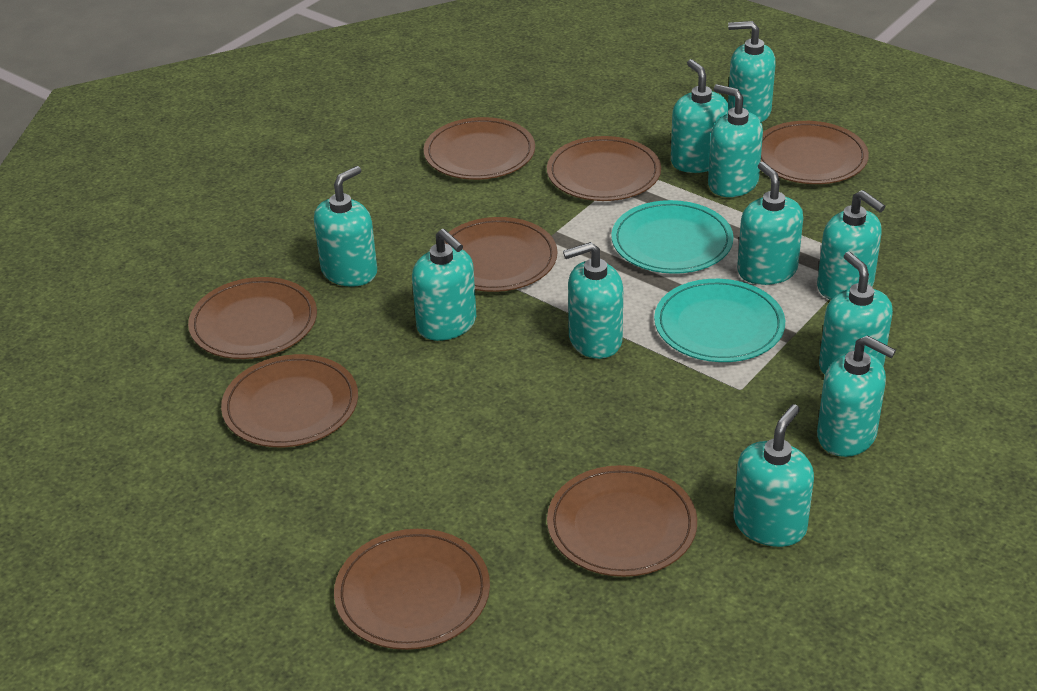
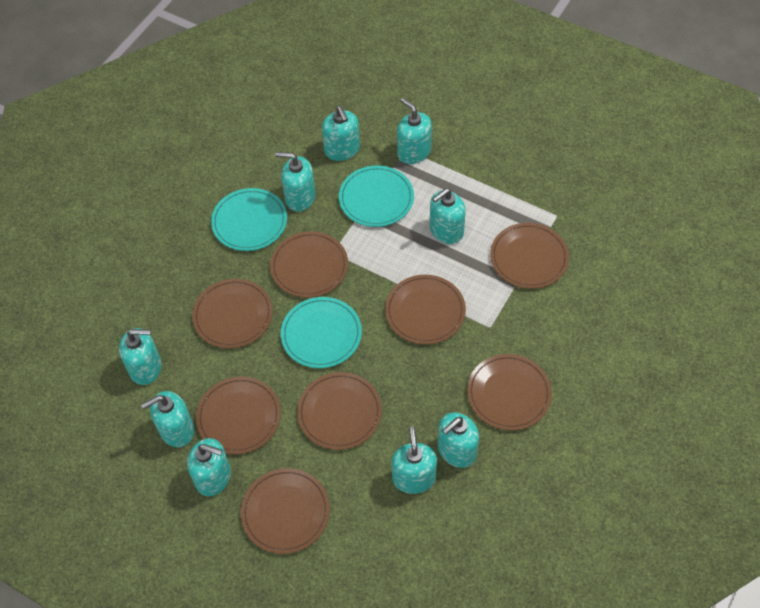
turquoise plate: [611,200,734,274] [654,279,785,362] = 2 -> [211,188,287,251] [281,297,362,368] [339,165,414,227] = 3
turquoise soap dispenser: [314,166,377,287] [412,229,476,341] [563,242,623,359] [671,59,729,173] [708,84,763,197] [728,21,775,122] [733,404,814,547] [737,162,803,285] [817,190,885,300] [817,336,896,457] [819,252,893,375] = 11 -> [119,328,162,385] [141,391,194,447] [187,438,231,496] [275,152,315,212] [322,106,360,161] [392,426,437,494] [397,98,432,164] [430,188,466,244] [438,412,479,468] = 9

